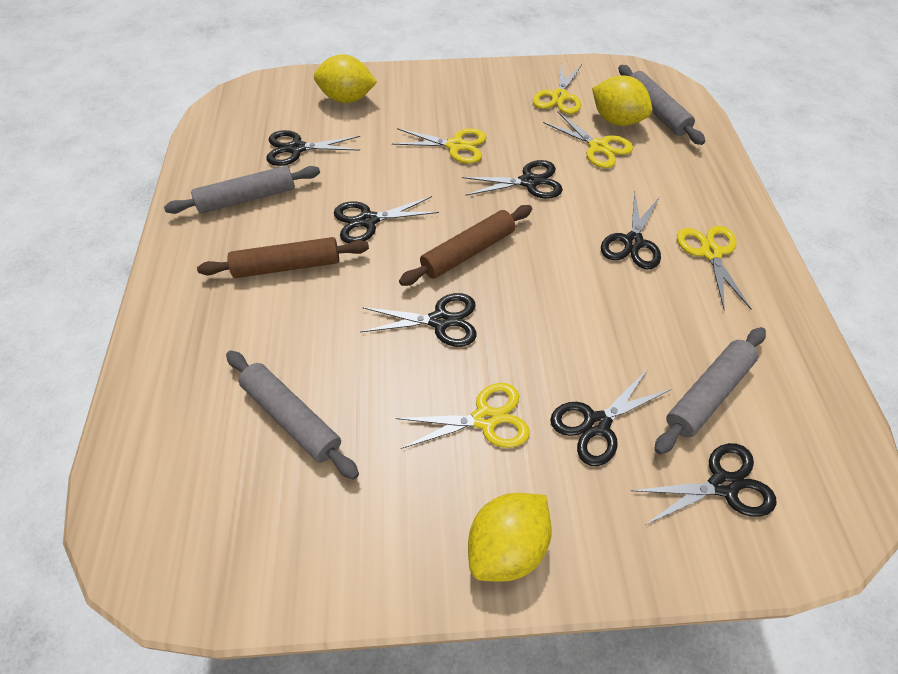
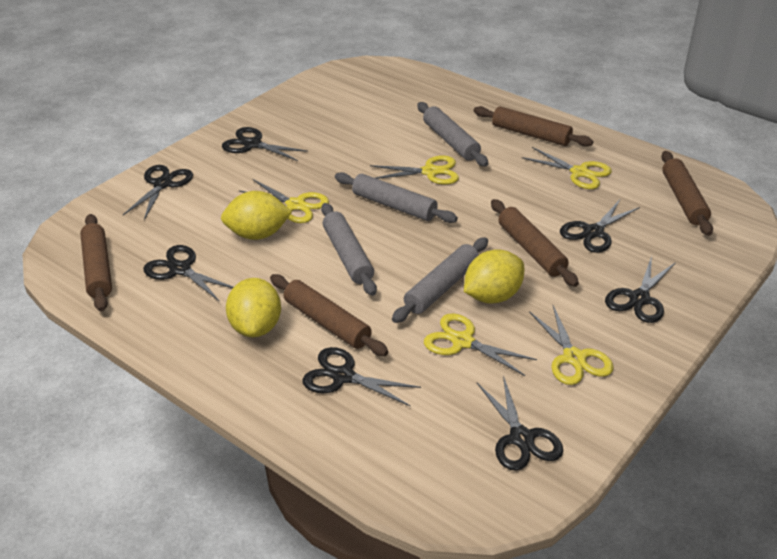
brown rolling pin: [197,237,369,278] [399,205,532,286] = 2 -> [80,214,112,312] [270,274,388,356] [474,106,593,147] [491,199,579,287] [661,151,713,236] = 5

